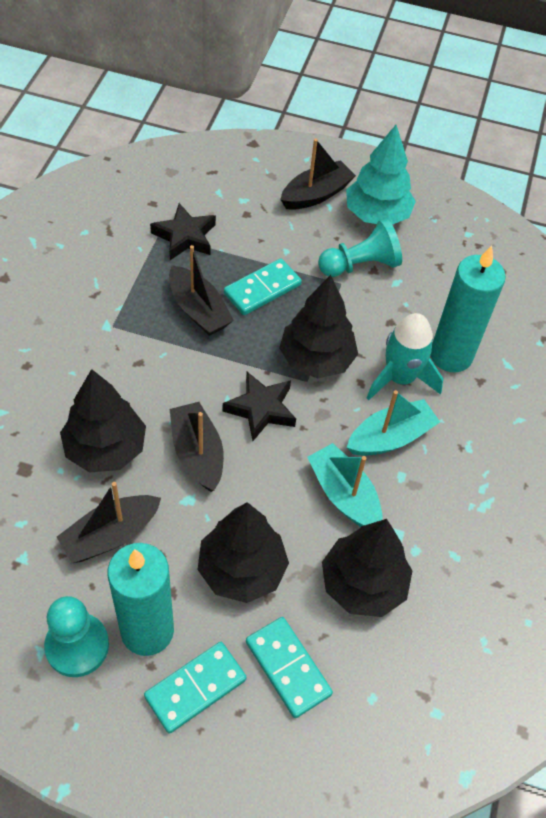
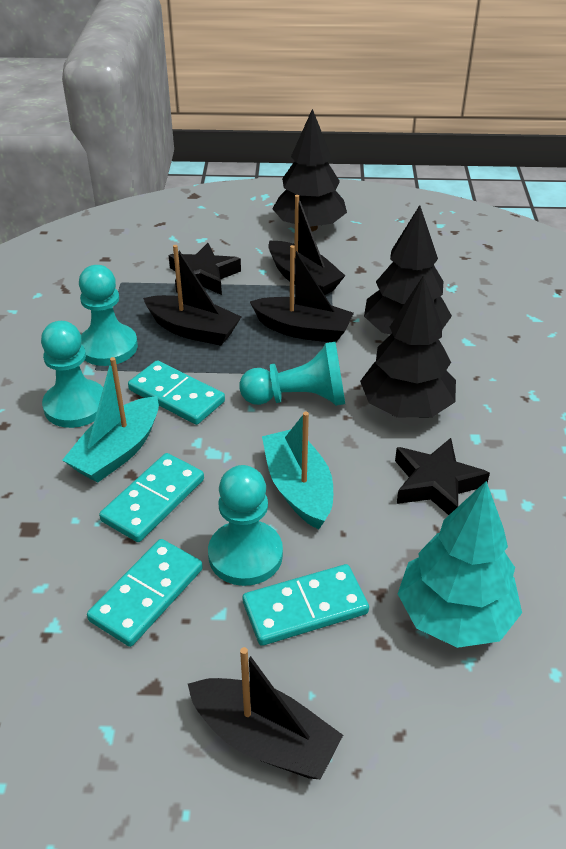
black tree: [60,369,146,473] [198,502,289,603] [279,275,358,378] [322,519,412,617] = 4 -> [272,109,347,231] [360,275,456,418] [364,205,452,334] = 3
turquoise candle: [108,543,174,656] [431,246,506,372] = 2 -> none = 0
turquoise domino: [144,642,247,734] [224,258,302,315] [246,617,333,718] = 3 -> [87,539,203,647] [99,453,204,542] [128,360,225,425] [242,564,369,646] = 4
turquoise pawn: [44,596,109,677] [318,219,402,277] = 2 -> [41,321,103,428] [79,265,138,366] [208,465,283,586] [239,342,345,406] = 4
turquoise rocket: [367,313,443,400] = 1 -> none = 0

